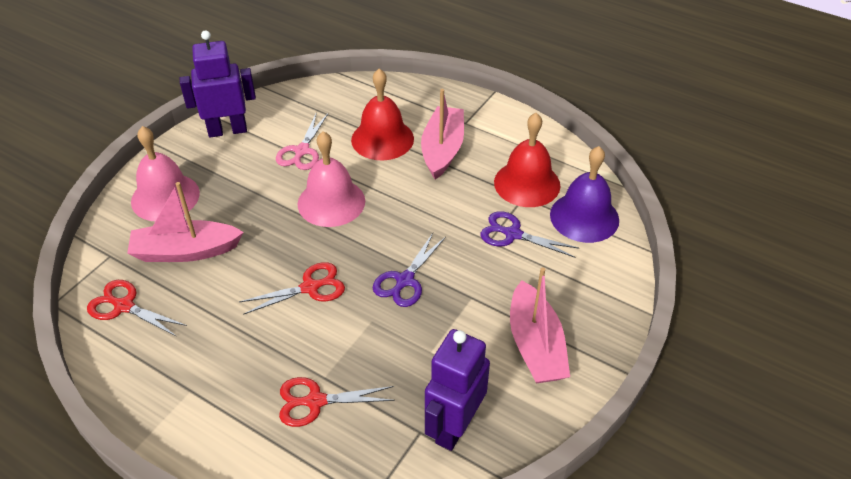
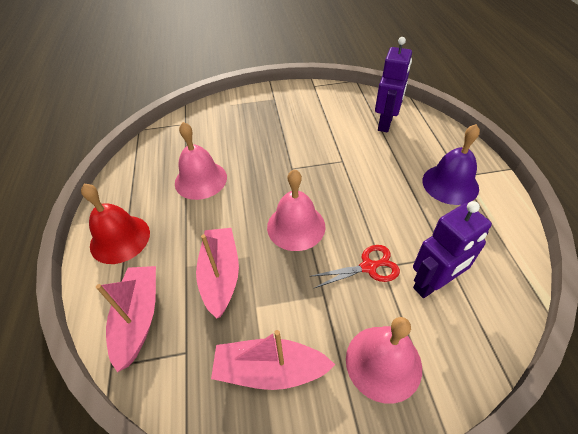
pink bell: [131,126,200,221] [298,131,365,227] = 2 -> [175,122,227,200] [267,169,325,251] [346,317,422,404] = 3
pink scissors: [276,112,328,170] = 1 -> none = 0
purple scissors: [373,233,446,307] [480,211,579,258] = 2 -> none = 0
red bell: [351,69,414,160] [494,113,560,207] = 2 -> [81,184,150,264] = 1
red scissors: [87,280,187,337] [239,262,345,315] [279,377,395,427] = 3 -> [309,245,400,288] = 1

